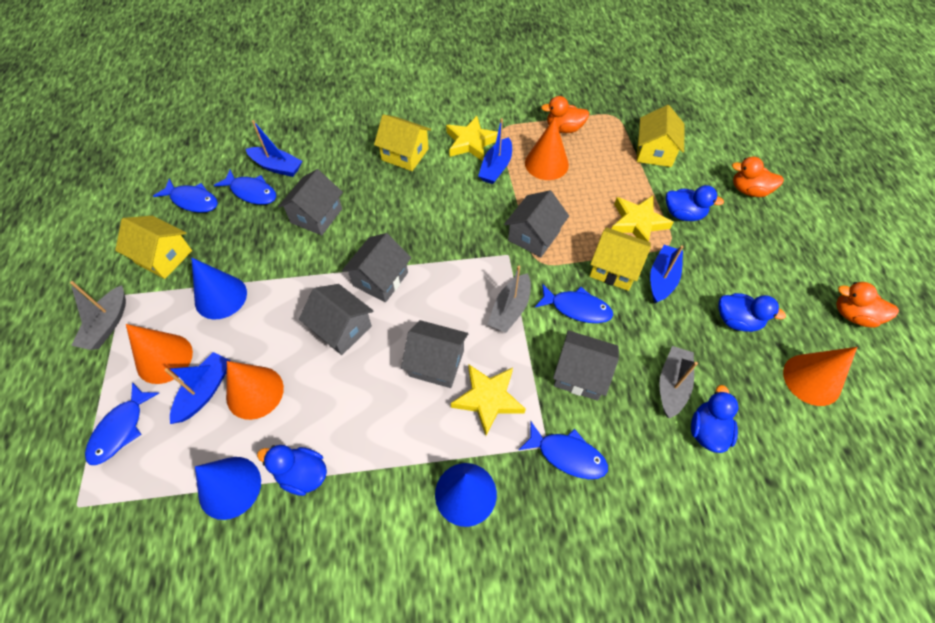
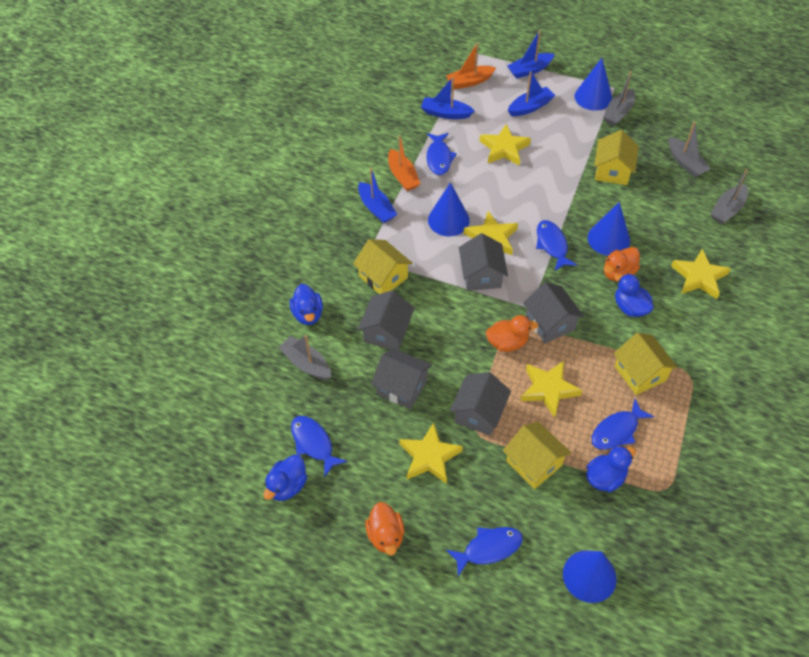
blue cone: [191,258,247,319] [195,457,261,520] [435,463,497,527] = 3 -> [428,182,470,236] [563,550,617,603] [575,58,612,111] [588,202,630,256] = 4
grey boat: [70,281,126,350] [487,266,531,333] [659,346,698,419] = 3 -> [279,335,331,380] [603,71,635,126] [669,121,711,177] [711,169,748,224] = 4
grey house: [278,169,343,236] [299,284,373,355] [342,233,411,302] [401,320,468,388] [504,190,569,257] [553,330,619,401] = 6 -> [358,290,414,350] [371,348,432,409] [450,372,511,436] [459,233,508,291] [523,282,584,343] = 5
orange boat: none = 0 -> [388,135,420,191] [446,42,496,89] = 2
orange cone: [126,324,193,384] [226,361,284,420] [525,117,569,180] [783,347,857,406] = 4 -> none = 0
yellow star: [446,116,498,161] [451,364,526,436] [612,196,674,242] = 3 -> [399,422,463,484] [464,211,518,255] [480,124,531,165] [520,361,583,418] [671,249,731,299] = 5

